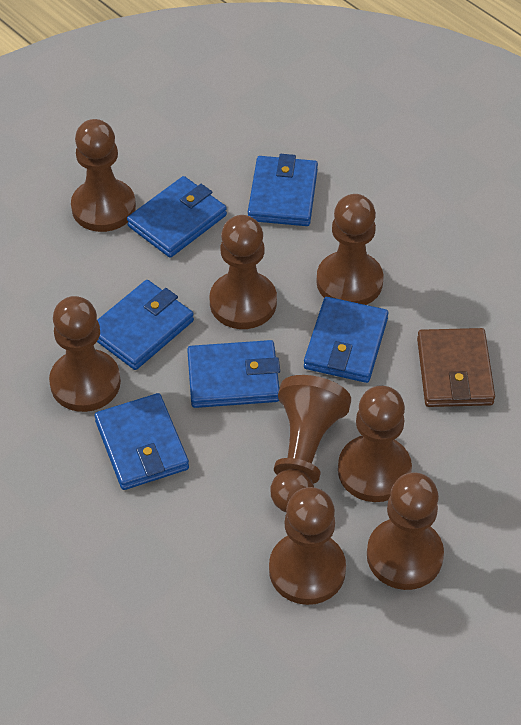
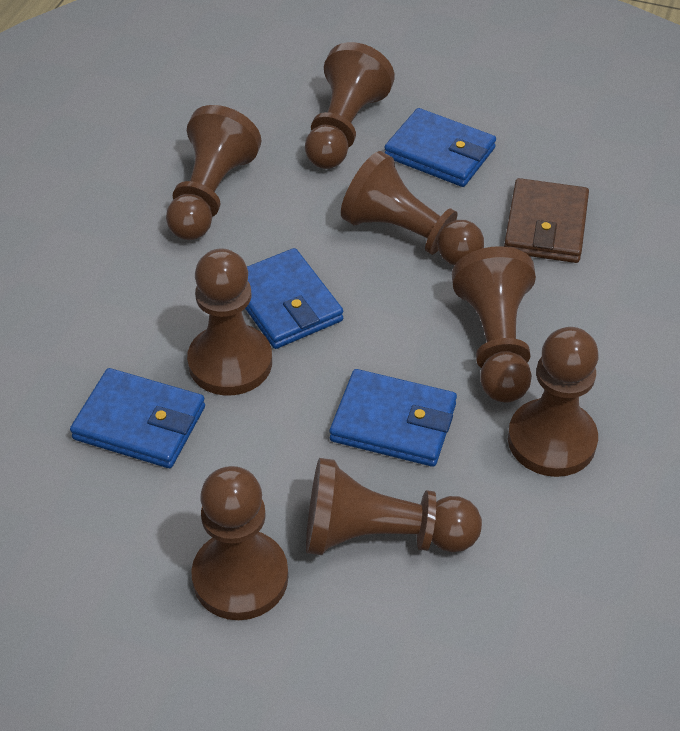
blue wallet: [95,393,189,490] [97,280,194,370] [127,176,227,258] [187,340,280,408] [248,154,318,226] [304,297,388,383] = 6 -> [70,368,205,468] [245,248,343,349] [330,369,457,467] [384,108,496,187] = 4

